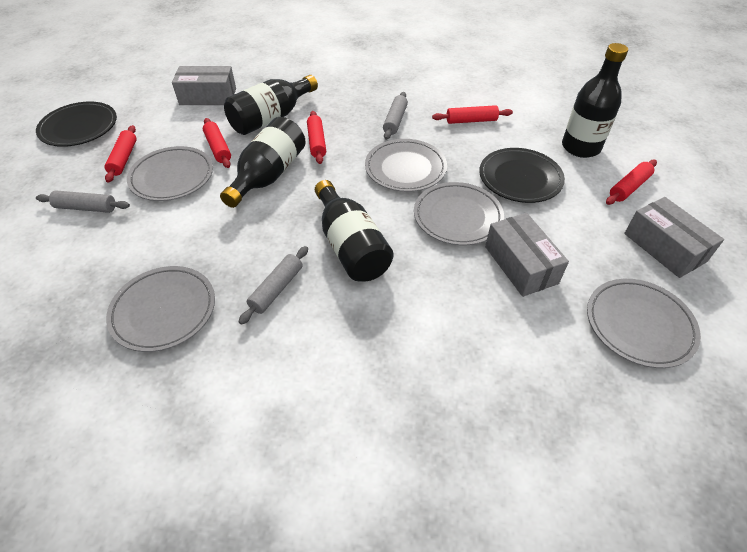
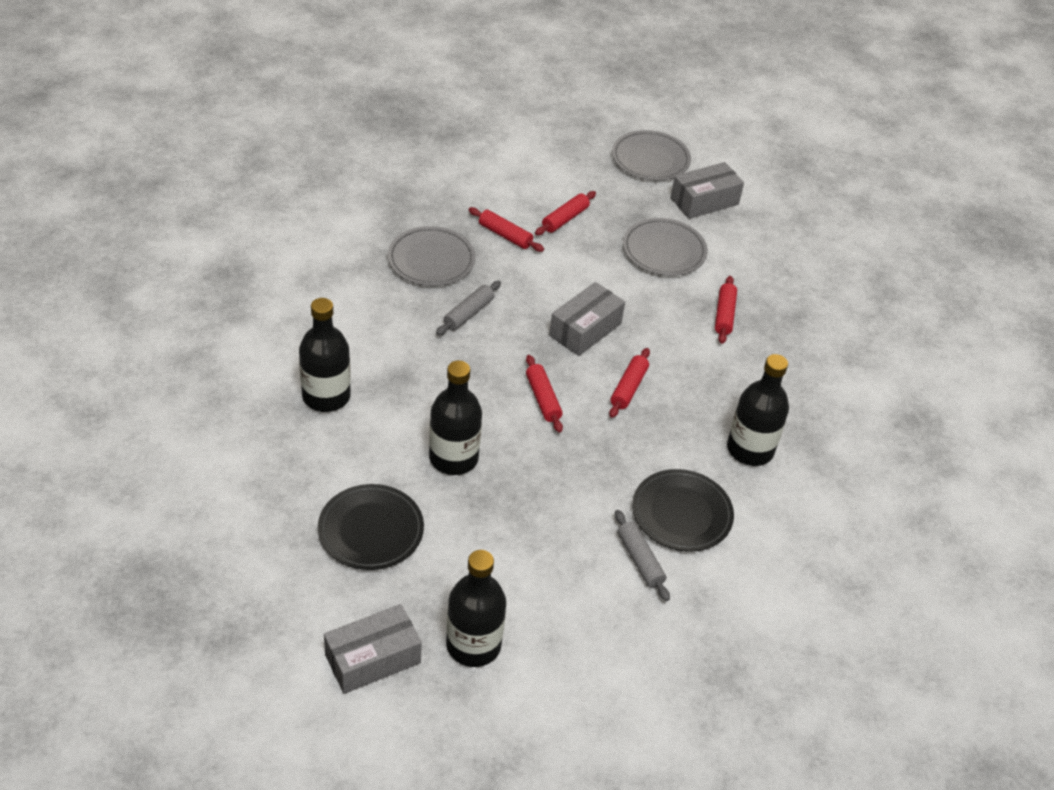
grey plate: [106,266,215,352] [127,146,213,201] [365,139,447,192] [414,182,504,245] [587,279,701,368] = 5 -> [388,226,475,286] [612,130,691,180] [623,218,708,276] = 3
grey rolling pin: [36,191,130,213] [239,246,308,325] [383,92,408,140] = 3 -> [436,281,501,335] [615,510,670,601] = 2

